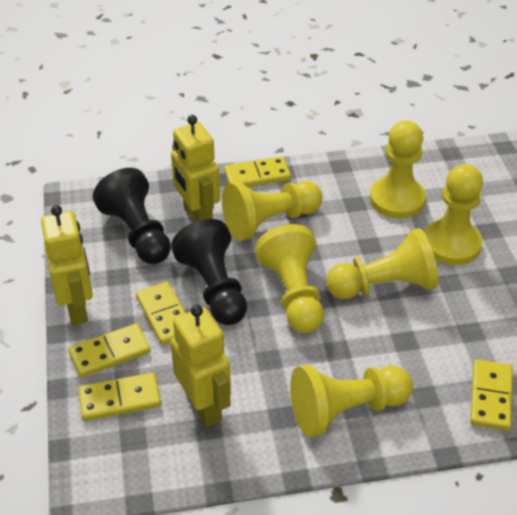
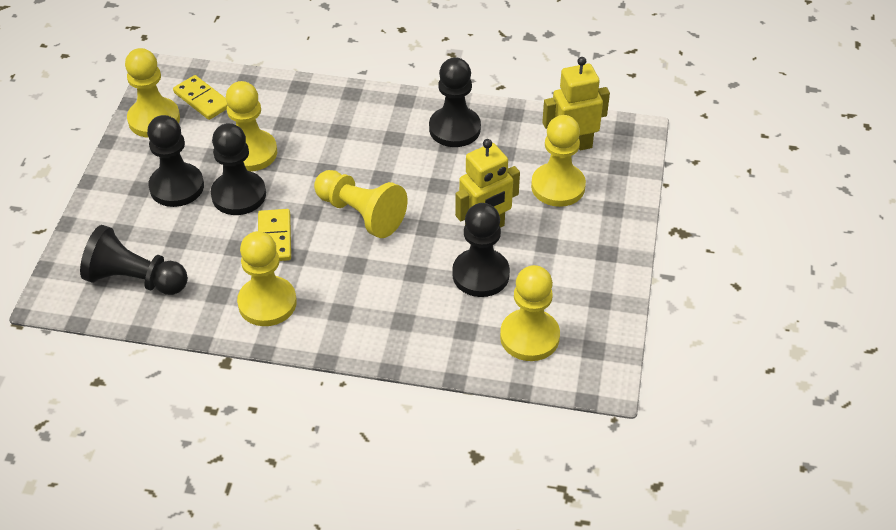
black pawn: [93,168,171,264] [171,219,247,325] = 2 -> [80,225,188,295] [147,115,204,207] [211,123,266,215] [429,57,481,147] [452,203,510,297] = 5
yellow domino: [68,323,151,378] [78,372,161,421] [136,282,186,345] [224,157,291,187] [470,359,512,431] = 5 -> [173,75,227,120] [258,209,291,261] = 2
yellow robot: [41,205,93,325] [170,305,231,427] [171,115,220,222] = 3 -> [455,139,520,228] [542,57,610,150] = 2

